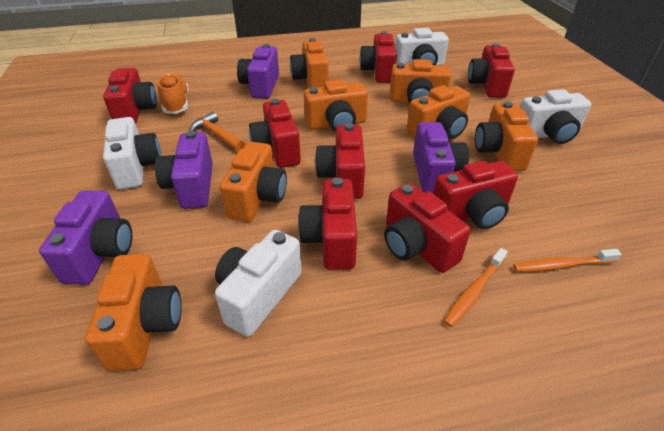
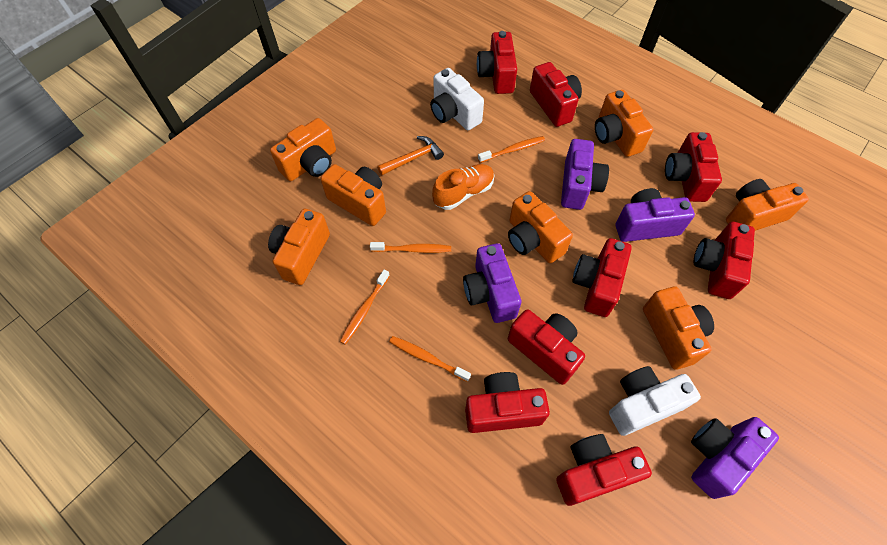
orange toothbrush: [444,248,508,327] [513,249,622,272] = 2 -> [340,270,390,345] [370,242,451,253] [389,336,471,382] [478,136,545,163] = 4
white camera: [103,117,161,190] [215,230,302,337] [395,28,449,65] [520,89,591,144] = 4 -> [430,68,484,130] [609,366,701,436] = 2

